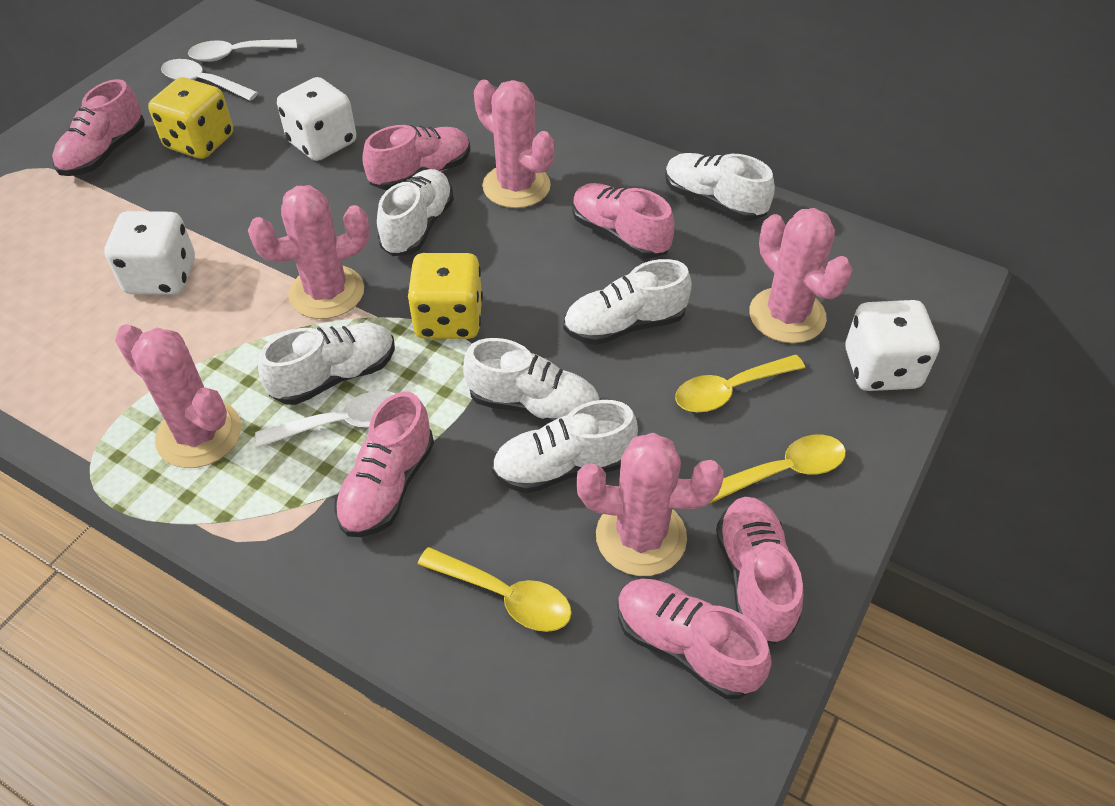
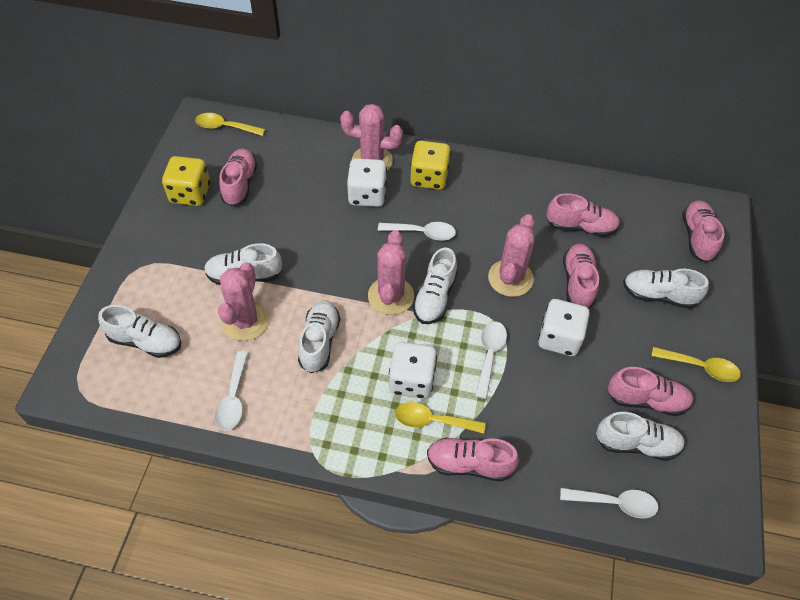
pink cactus: [115,324,242,468] [248,185,370,319] [474,80,555,208] [577,433,723,576] [749,208,853,343] = 5 -> [218,262,269,341] [340,104,403,171] [368,230,414,315] [488,214,535,297] = 4
white spoon: [161,59,258,101] [188,39,297,62] [255,391,396,447] = 3 -> [215,351,248,431] [378,222,456,241] [475,322,507,399] [560,488,659,519] = 4

